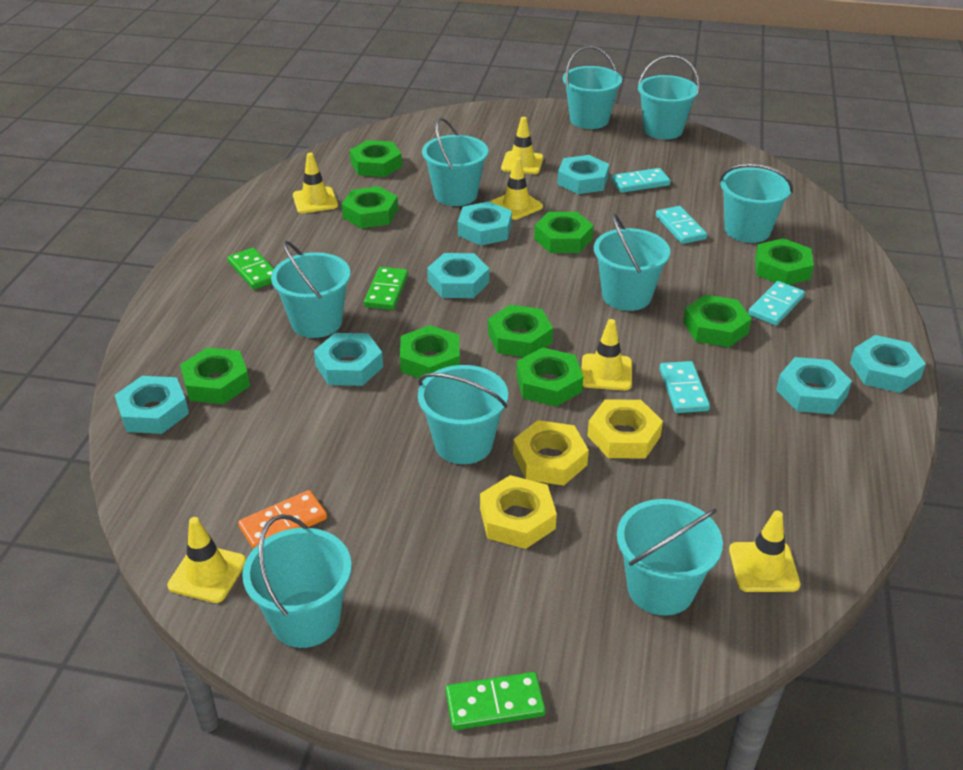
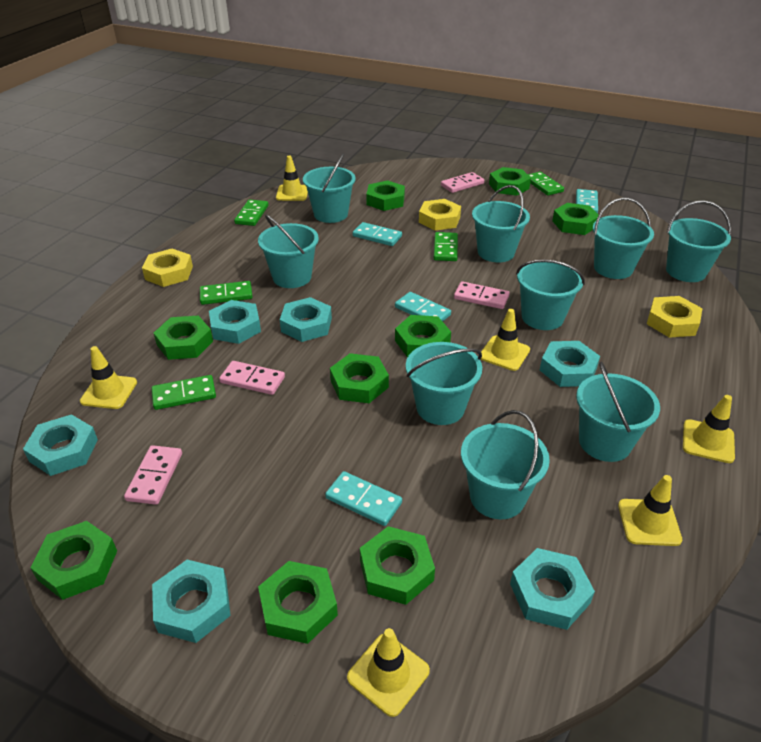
green domino: [227,248,274,290] [364,267,408,310] [446,672,546,730] = 3 -> [151,375,216,410] [200,281,253,305] [234,199,268,226] [434,232,458,261] [528,172,564,196] = 5
orange domino: [238,490,327,549] = 1 -> none = 0
pink domino: none = 0 -> [124,445,182,505] [219,361,285,395] [441,172,484,193] [454,281,510,309] = 4
turquoise nut: [115,376,189,434] [314,333,383,386] [427,253,489,298] [458,201,512,246] [557,155,609,194] [776,357,852,414] [850,335,926,393] = 7 -> [23,414,98,476] [152,560,231,643] [209,300,261,344] [280,297,332,342] [510,548,595,630] [540,341,600,387] = 6

